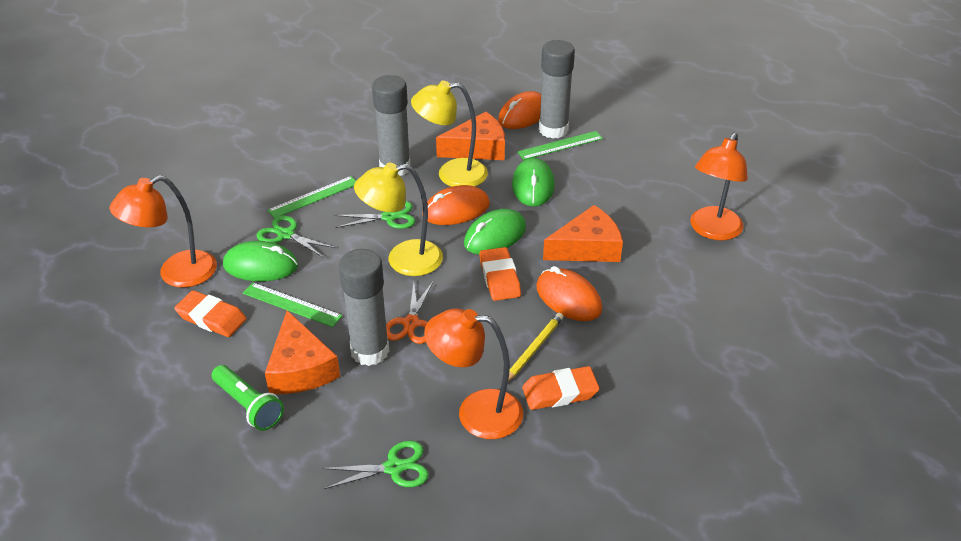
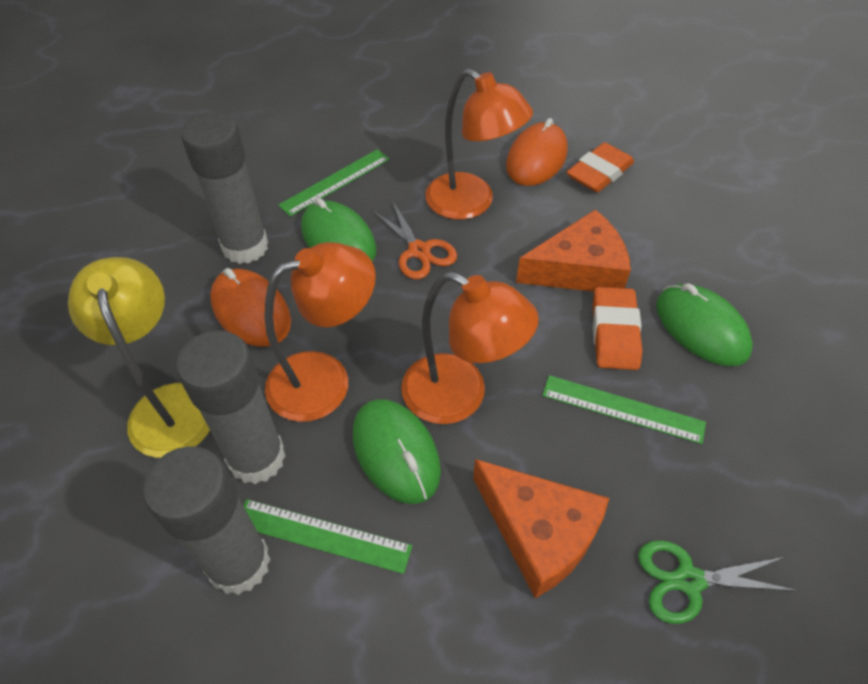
green flashlight: [212,365,284,431] = 1 -> none = 0
green scissors: [256,215,336,258] [322,441,429,489] [334,201,415,229] = 3 -> [638,540,799,624] = 1
orange cheese: [265,310,340,394] [436,112,505,160] [543,205,623,262] = 3 -> [473,459,609,598] [516,209,631,292] = 2
orange eraser: [174,290,247,337] [479,247,521,301] [522,366,600,410] = 3 -> [567,142,634,193] [593,287,643,370] = 2
orange mouse: [422,185,490,225] [498,91,541,129] [536,266,602,321] = 3 -> [210,268,291,347] [506,118,568,186] = 2
yellow lamp: [354,163,443,276] [411,80,488,187] = 2 -> [68,257,210,458] = 1
yellow pencil: [508,313,563,382] = 1 -> none = 0

